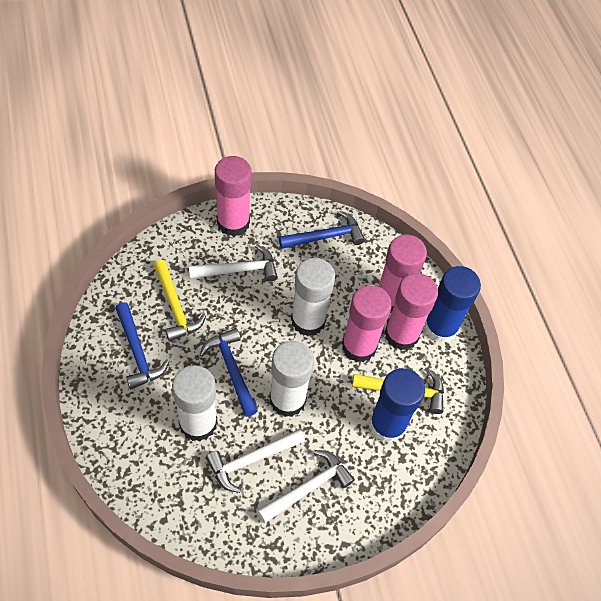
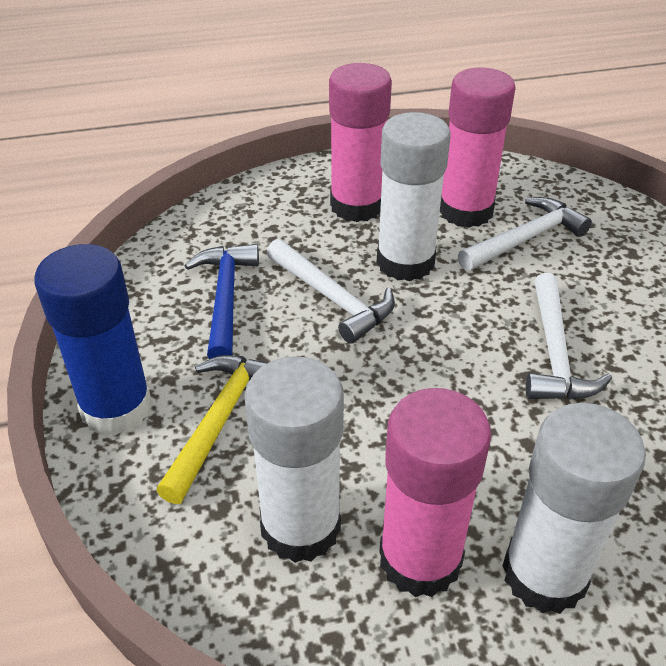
blue glue stick: [369,368,425,443] [424,266,481,343] = 2 -> [34,244,152,435] = 1
blue hammer: [115,302,169,389] [200,328,258,417] [279,211,365,249] = 3 -> [184,244,259,359] = 1
pink glue stick: [215,156,252,237] [342,285,392,362] [378,235,427,311] [384,273,438,350] = 4 -> [329,63,392,222] [379,388,491,597] [440,68,516,228] = 3
yellow hammer: [153,260,206,342] [352,369,444,414] = 2 -> [156,355,269,504] = 1

